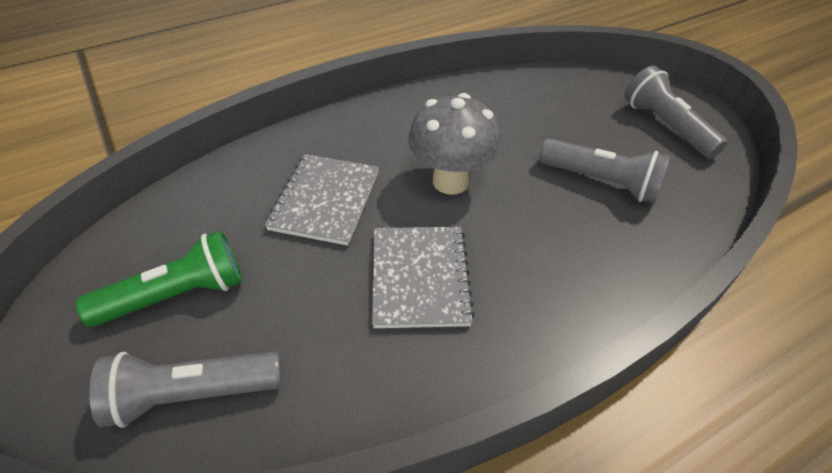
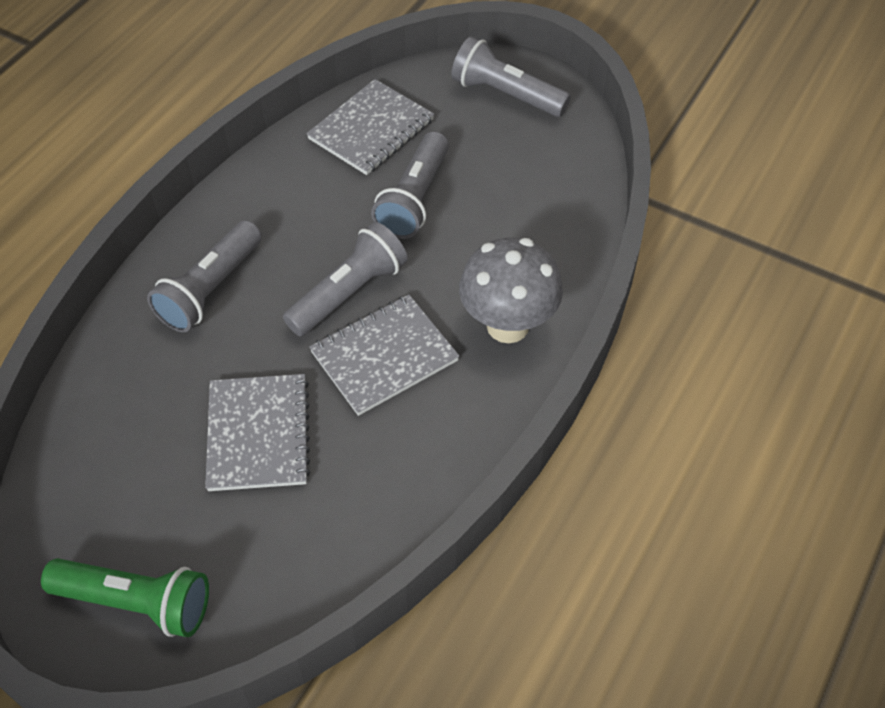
grey flashlight: [89,352,281,428] [539,139,671,203] [624,66,727,159] = 3 -> [147,220,262,332] [283,222,408,336] [371,132,449,239] [451,36,571,117] = 4
grey notebook: [265,154,379,246] [372,227,475,328] = 2 -> [205,374,311,491] [306,79,434,175] [309,295,459,416] = 3

